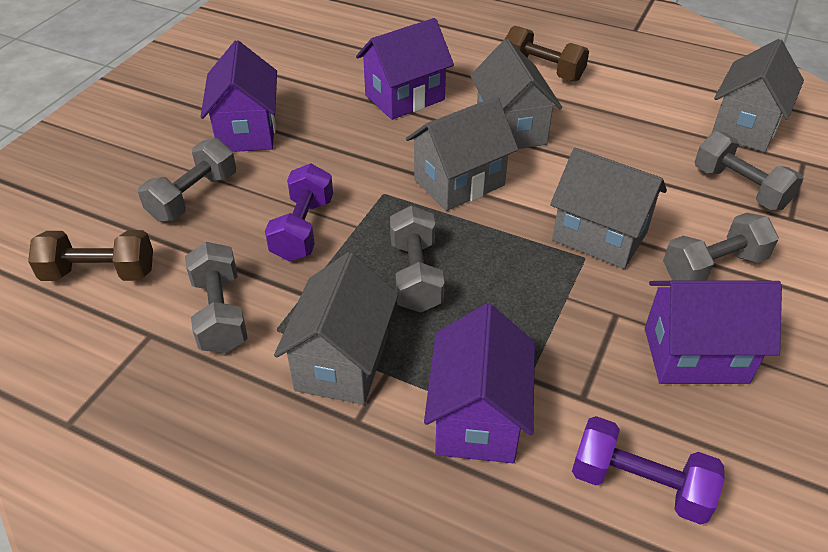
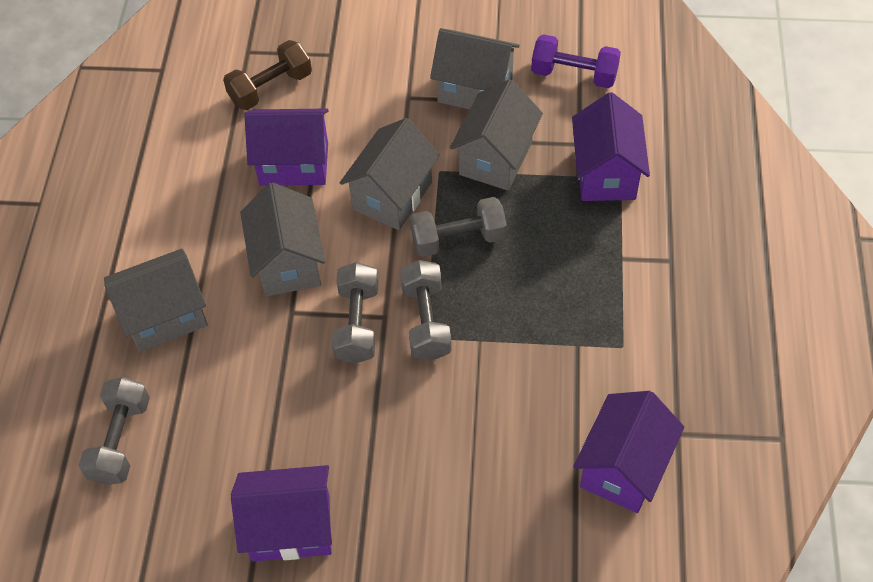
brown dumbbell: [28,230,153,281] [505,26,589,81] = 2 -> [223,40,312,110] = 1
grey dumbbell: [138,138,236,222] [185,242,248,353] [390,206,444,313] [663,213,779,281] [695,131,803,210] = 5 -> [79,377,150,485] [332,262,378,364] [400,260,452,361] [410,197,507,257] = 4
purple dumbbell: [265,164,333,261] [572,416,725,525] = 2 -> [531,34,621,88] = 1

